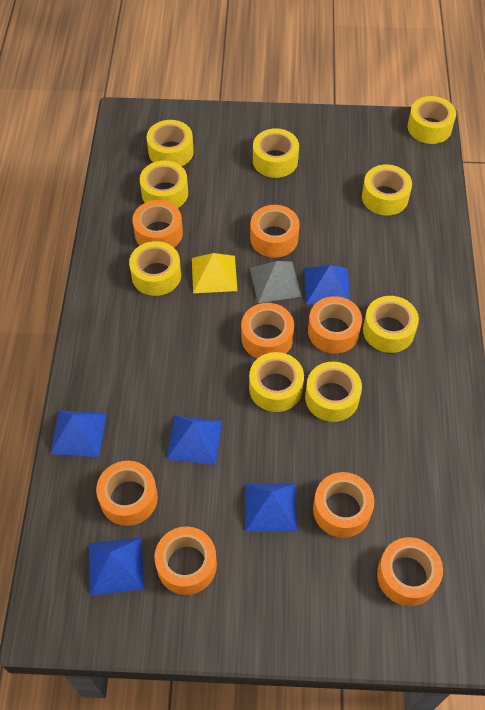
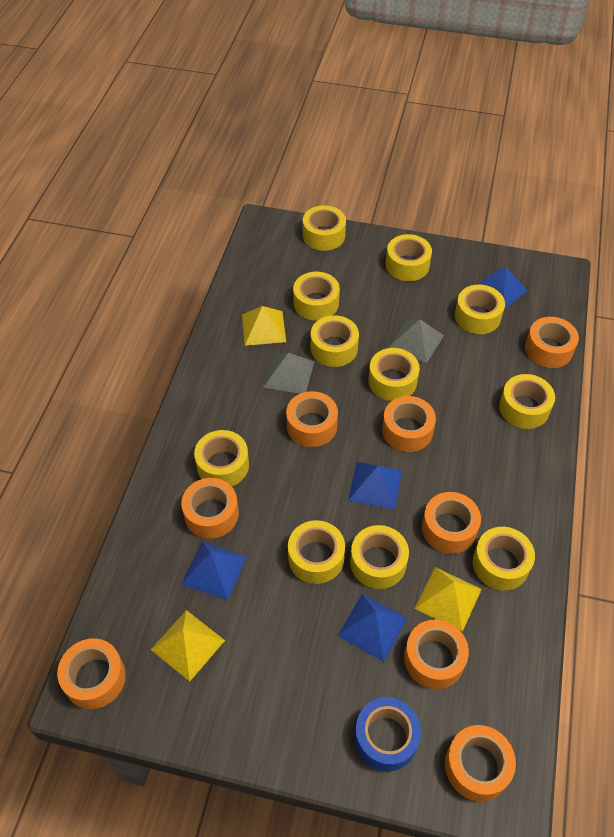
blue pyramid: [50,410,107,457] [89,538,144,595] [167,415,222,465] [245,484,297,532] [304,265,350,304] = 5 -> [181,542,247,600] [338,594,408,662] [348,462,402,510] [478,267,528,309] = 4
blue tape: none = 0 -> [355,697,421,772] = 1
grey pyramid: [250,261,302,303] = 1 -> [263,353,314,394] [389,319,444,363] = 2
yellow pyramid: [192,253,237,293] = 1 -> [151,610,225,682] [242,306,286,346] [415,567,482,632] = 3
yellow tape: [129,241,181,296] [140,161,188,208] [147,120,194,166] [249,352,304,412] [253,128,299,178] [305,362,362,422] [362,165,412,216] [363,296,419,353] [408,96,456,144] = 9 -> [194,430,249,486] [288,520,345,584] [293,272,340,321] [303,205,346,251] [311,315,359,367] [350,525,409,589] [368,348,420,401] [386,234,432,281] [455,285,505,334] [473,527,535,590] [499,374,555,429] = 11

